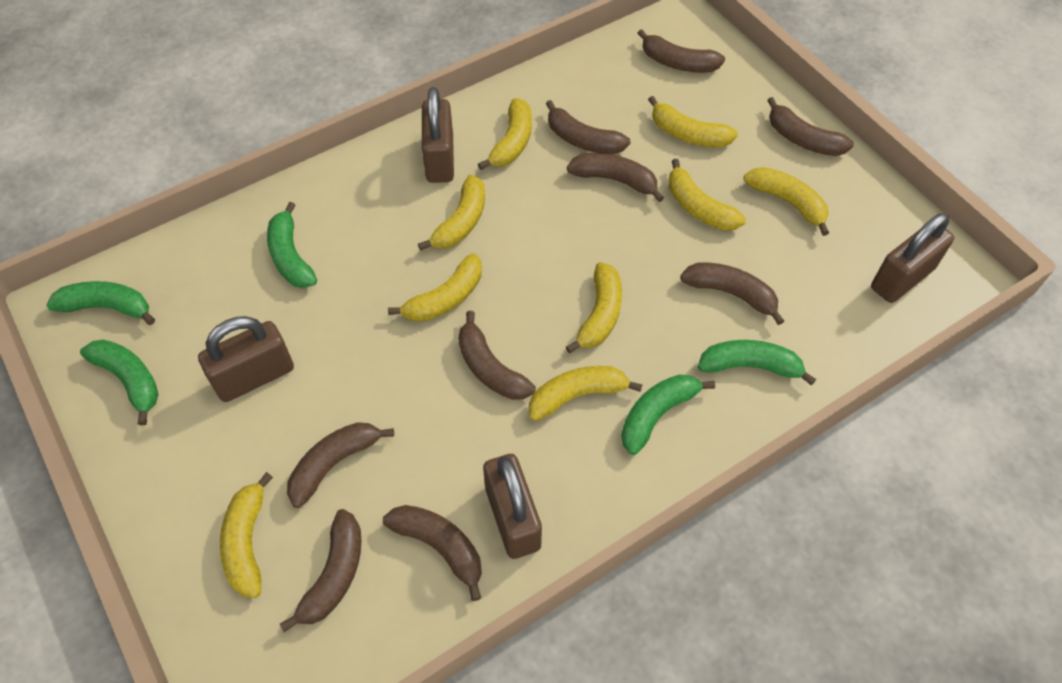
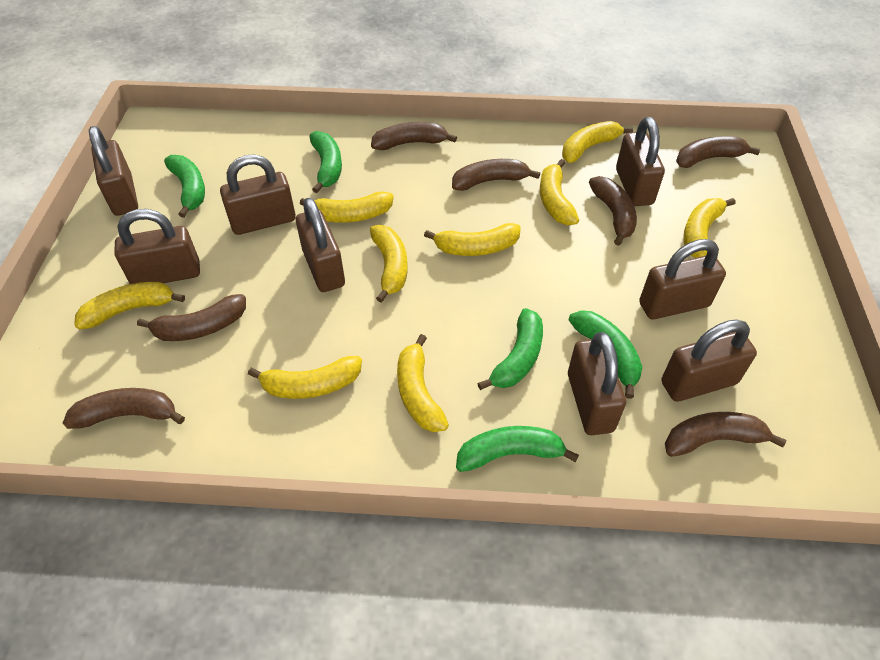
brown banana: [280,509,361,632] [287,422,394,508] [383,505,482,601] [458,311,536,400] [546,100,631,154] [567,153,664,202] [638,29,725,73] [680,262,784,325] [767,97,854,156] = 9 -> [63,388,185,429] [137,294,246,341] [371,122,457,150] [452,159,540,191] [589,176,637,246] [665,412,786,457] [676,136,760,168] = 7
brown padlock: [198,316,294,402] [422,87,454,183] [483,454,542,559] [871,213,954,303] = 4 -> [89,126,138,216] [114,209,200,284] [220,154,296,235] [296,198,345,292] [568,332,626,435] [616,117,665,206] [639,239,726,319] [661,319,757,402] = 8

